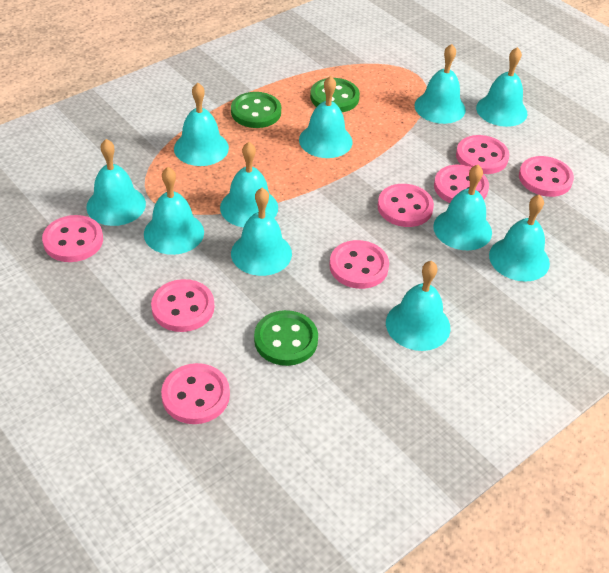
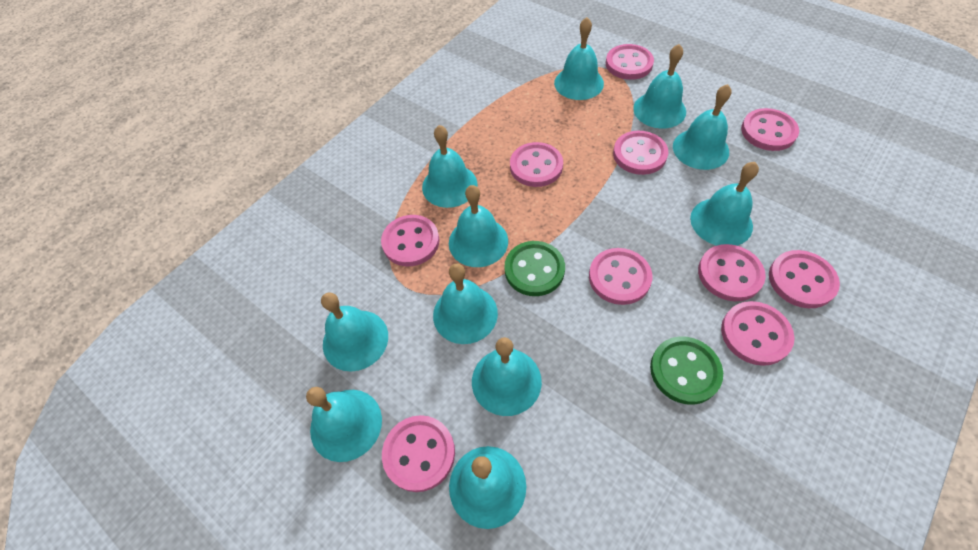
green button: [231,92,281,128] [254,310,318,366] [310,78,360,112] = 3 -> [504,241,565,296] [650,336,723,405] = 2
pink button: [42,215,103,262] [151,279,214,332] [161,363,230,424] [330,240,389,289] [378,184,434,227] [434,165,489,203] [456,135,509,174] [519,156,574,197] = 8 -> [381,215,439,266] [382,415,455,492] [510,142,563,187] [589,248,652,305] [606,44,654,80] [613,131,668,175] [698,244,766,301] [721,301,794,366] [741,108,799,151] [769,250,840,308] = 10

